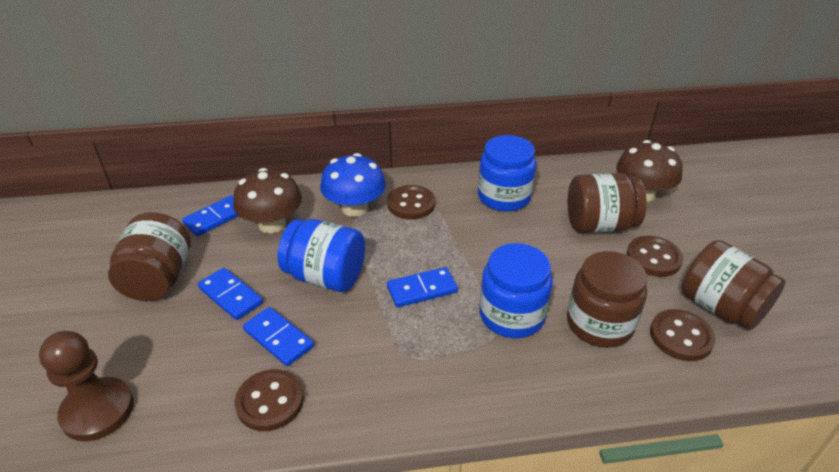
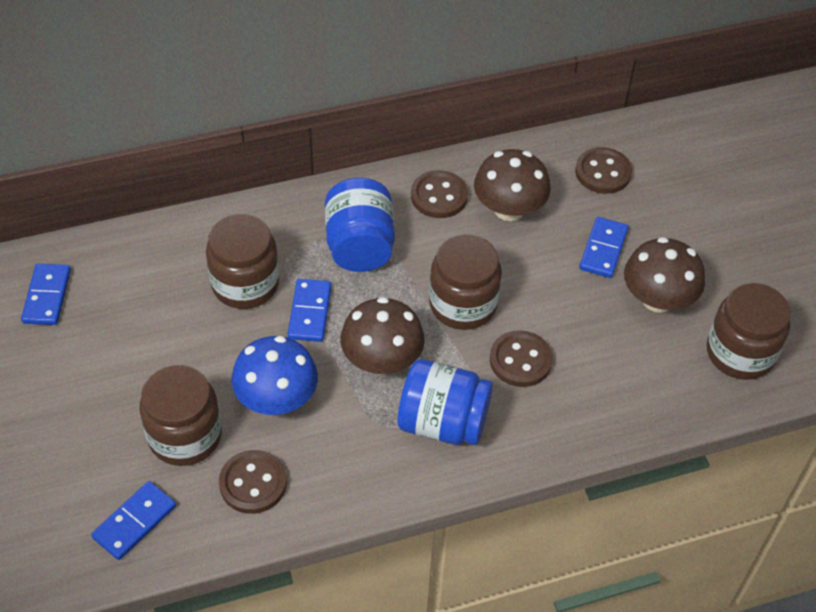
blue jar: [278,219,365,292] [478,135,536,212] [479,243,553,338] = 3 -> [325,178,395,272] [398,359,493,445] = 2
brown mushroom: [233,168,302,233] [616,140,683,202] = 2 -> [341,297,425,375] [474,149,551,221] [624,237,705,312] = 3
brown pawn: [39,331,134,441] = 1 -> none = 0

